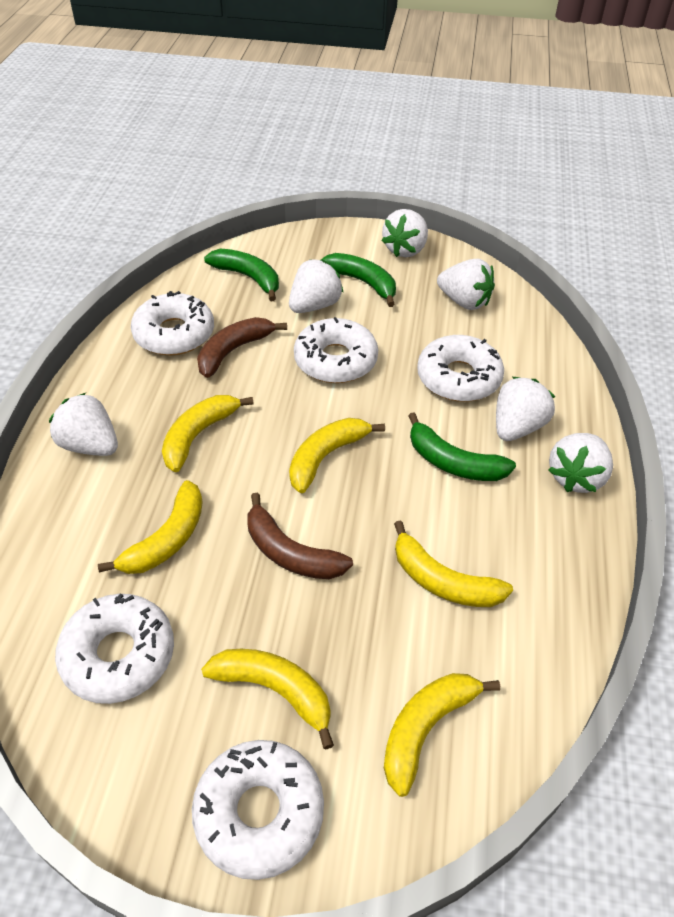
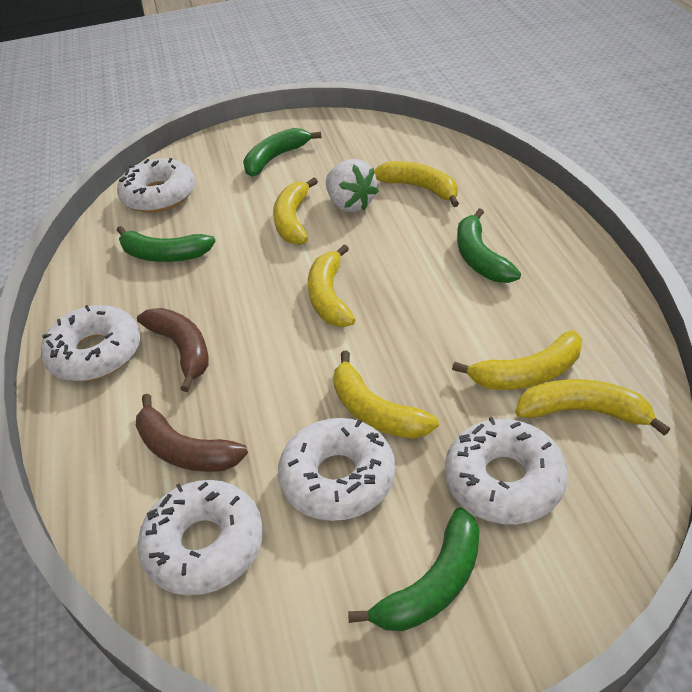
green banana: [204,249,279,301] [321,253,396,307] [408,412,516,481] = 3 -> [117,226,215,262] [243,128,322,177] [348,507,480,631] [457,208,521,283] = 4
white strawberry: [49,393,118,456] [289,259,344,313] [382,209,428,257] [437,259,495,310] [496,377,555,441] [548,433,613,493] = 6 -> [326,159,379,212] = 1

